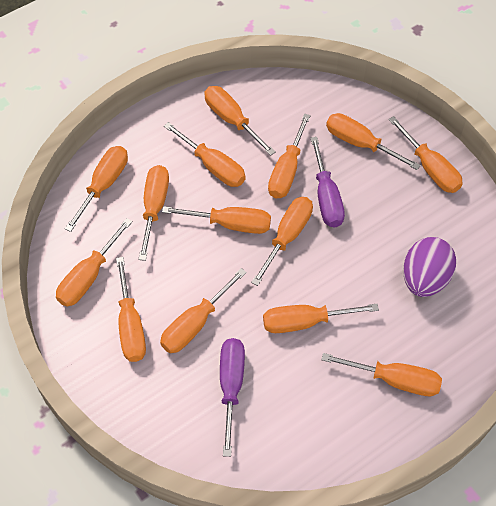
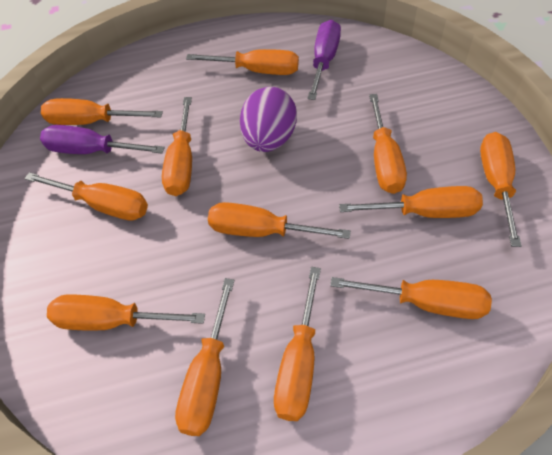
orange screwdriver: [56,218,133,307] [65,146,128,232] [116,257,146,362] [138,165,169,261] [160,268,247,353] [162,206,271,234] [164,122,246,187] [204,86,276,156] [251,197,313,286] [263,304,379,333] [268,113,311,198] [321,353,442,396] [326,113,421,170] [388,116,463,193] = 14 -> [24,172,148,221] [41,98,163,125] [47,295,205,331] [162,97,192,196] [175,278,234,436] [186,49,299,75] [208,202,351,239] [274,267,321,421] [330,277,492,319] [339,186,483,218] [369,94,407,194] [480,132,522,247] = 12

